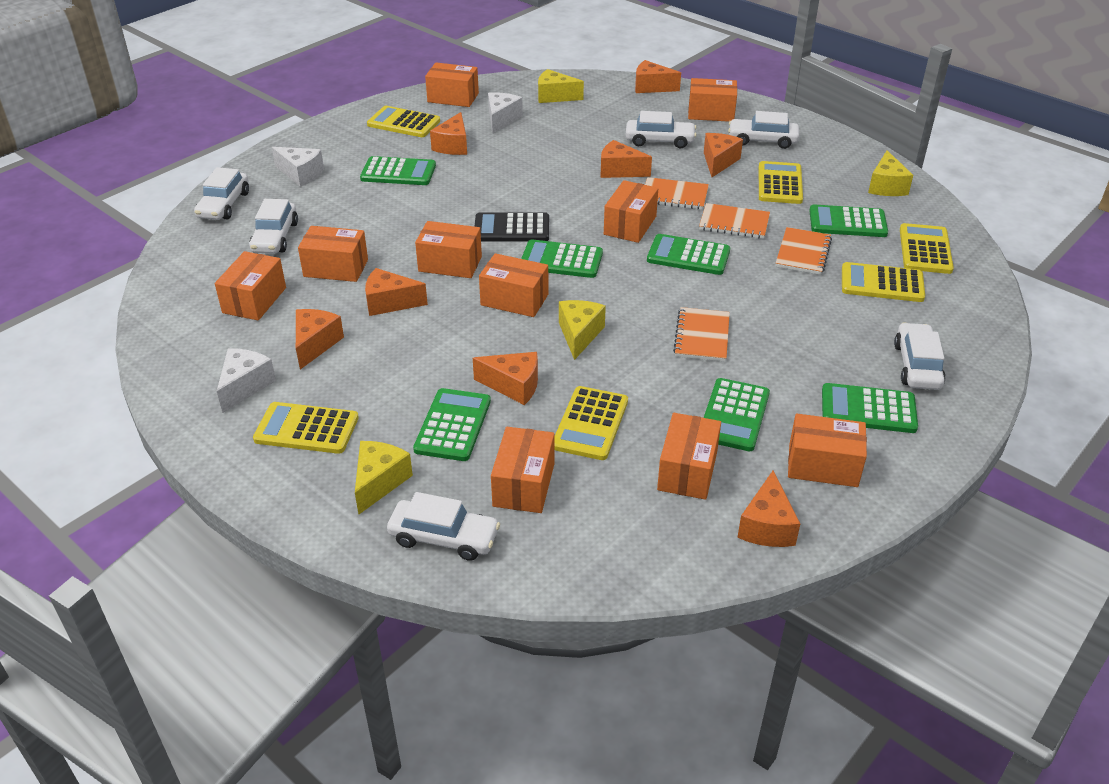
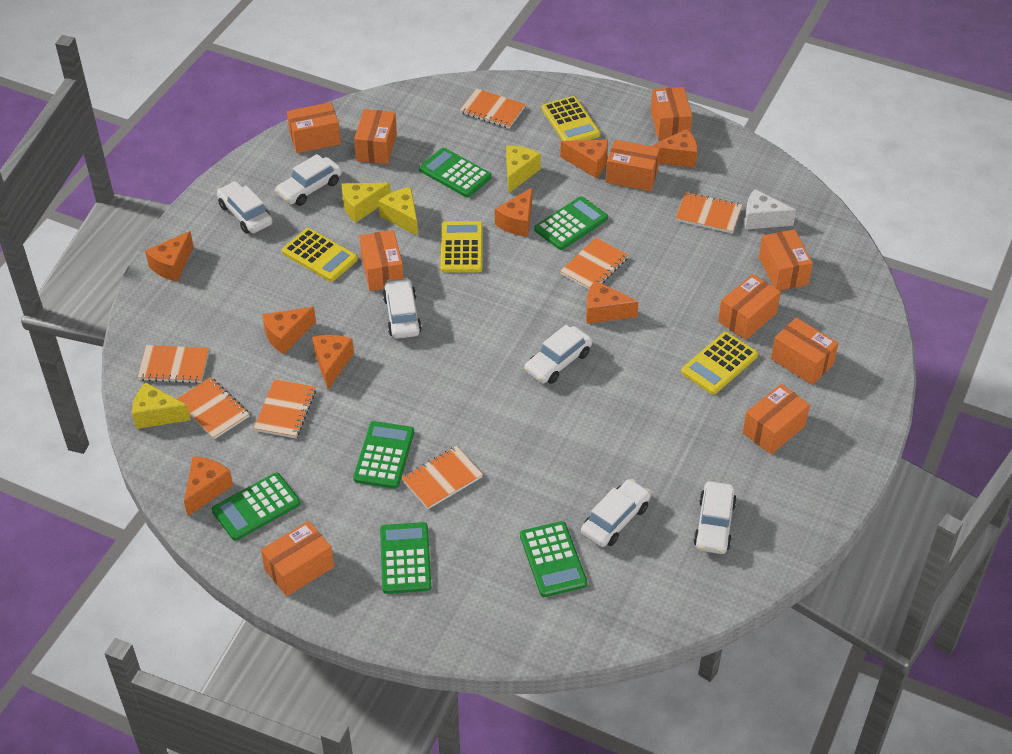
black calculator: [475,212,549,242] = 1 -> none = 0
green calculator: [360,156,436,185] [413,388,491,461] [521,239,603,278] [647,234,730,275] [704,378,770,451] [809,204,888,237] [822,383,918,433] = 7 -> [212,473,300,541] [353,421,414,489] [380,522,431,594] [419,148,492,197] [520,521,587,597] [534,196,608,250] = 6
orange notebook: [645,177,709,210] [673,307,730,361] [699,203,770,239] [776,227,832,275] = 4 -> [137,345,209,384] [177,377,249,439] [254,379,316,438] [402,446,483,509] [460,88,526,128] [560,238,629,289] [676,192,742,234] = 7
white cheese: [217,348,276,413] [272,147,324,187] [488,92,523,133] = 3 -> [745,189,796,229] = 1
yellow calculator: [253,402,359,454] [367,106,440,137] [555,386,628,460] [759,161,803,204] [842,262,925,302] [900,223,954,274] = 6 -> [282,228,358,282] [440,221,483,273] [542,96,601,141] [681,332,758,395] = 4

